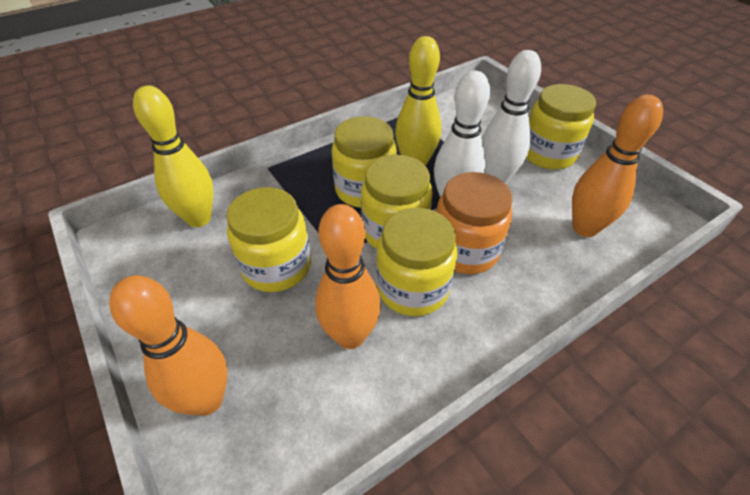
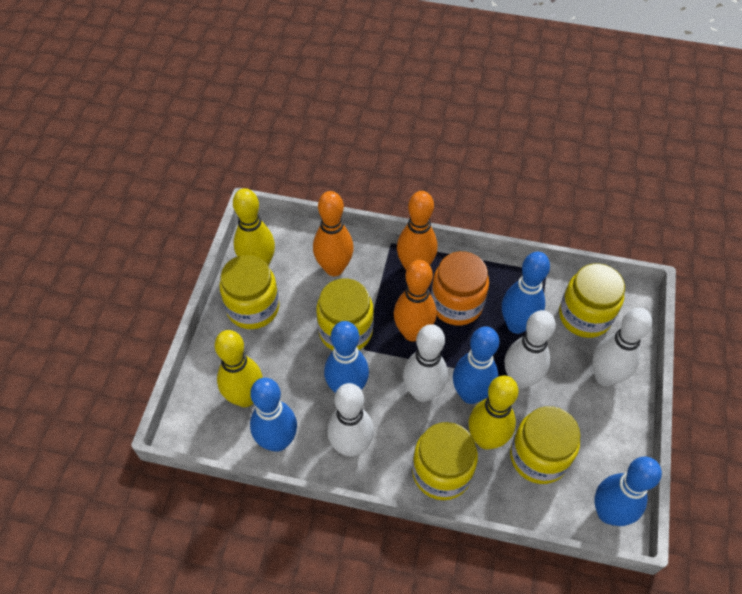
blue bowling pin: none = 0 -> [250,378,297,452] [324,321,369,393] [453,326,499,404] [502,252,550,334] [594,457,662,526] = 5
white bowling pin: [434,71,490,197] [482,50,541,184] = 2 -> [327,383,374,457] [403,324,448,402] [505,310,556,389] [592,308,652,386] = 4
yellow bowling pin: [133,86,214,227] [395,36,441,166] = 2 -> [215,330,263,407] [233,188,275,266] [469,376,519,450] = 3

